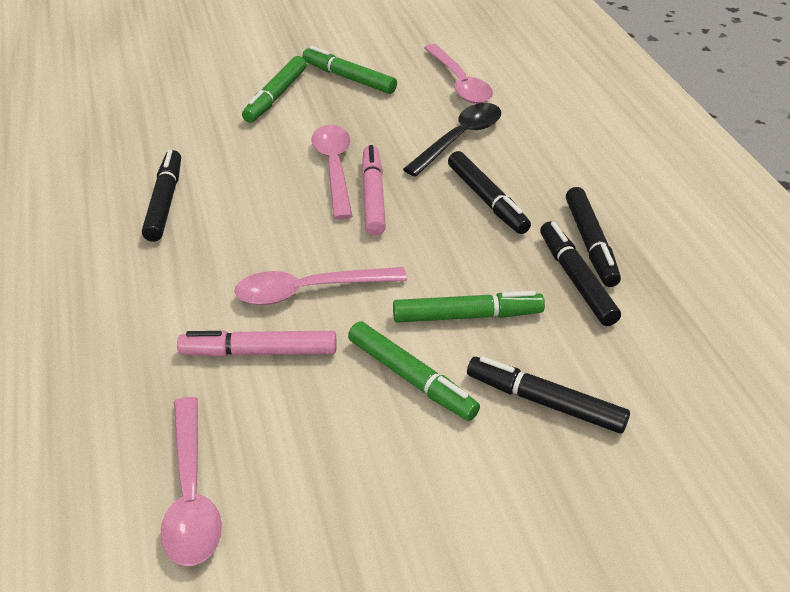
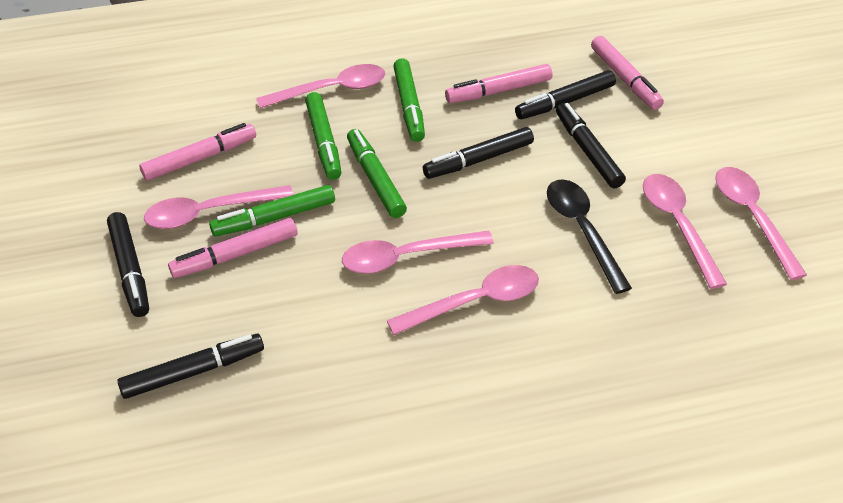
pink marker: [177,330,336,357] [361,145,386,236] = 2 -> [139,123,256,181] [168,218,297,278] [445,64,553,103] [591,36,664,110] = 4
pink spoon: [161,397,222,566] [234,267,407,305] [311,125,352,220] [424,44,493,104] = 4 -> [144,185,293,229] [256,64,385,108] [342,231,494,274] [387,265,539,335] [643,174,727,289] [715,167,807,280] = 6

